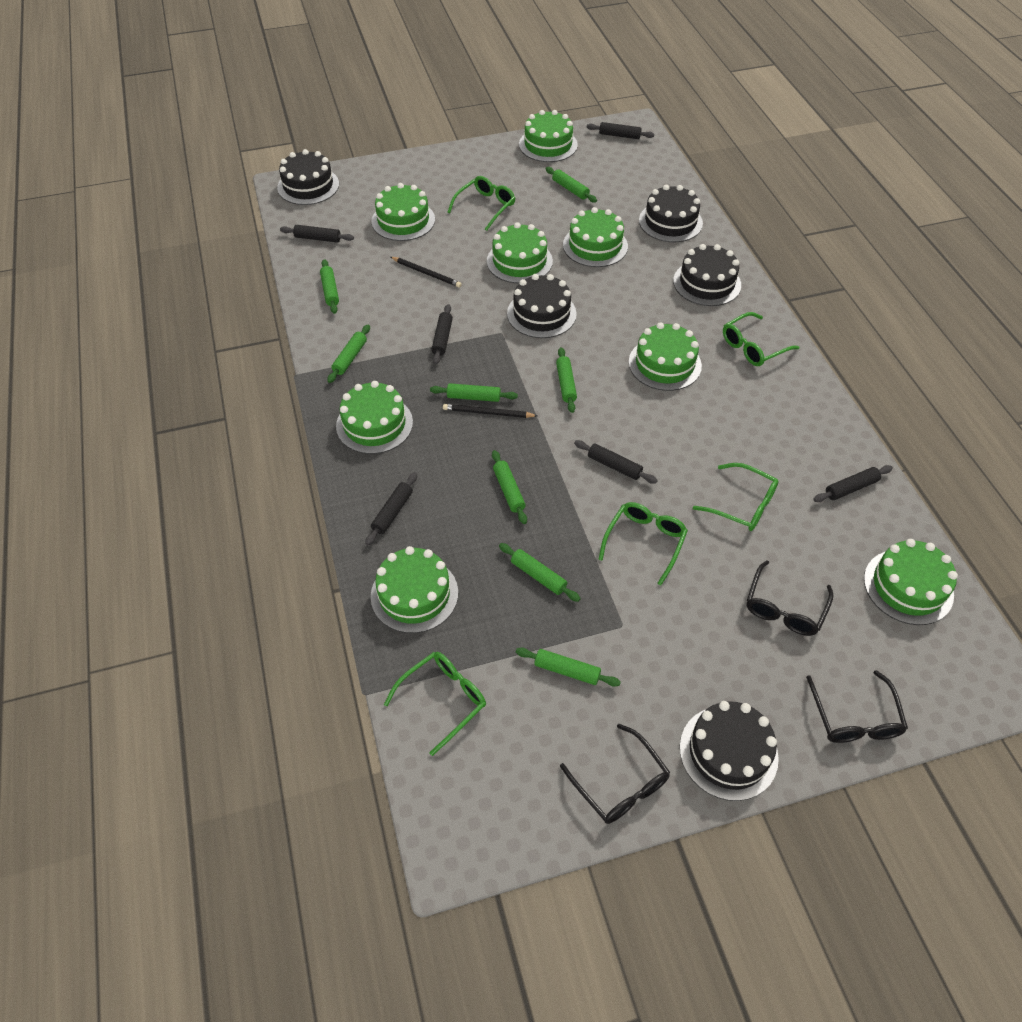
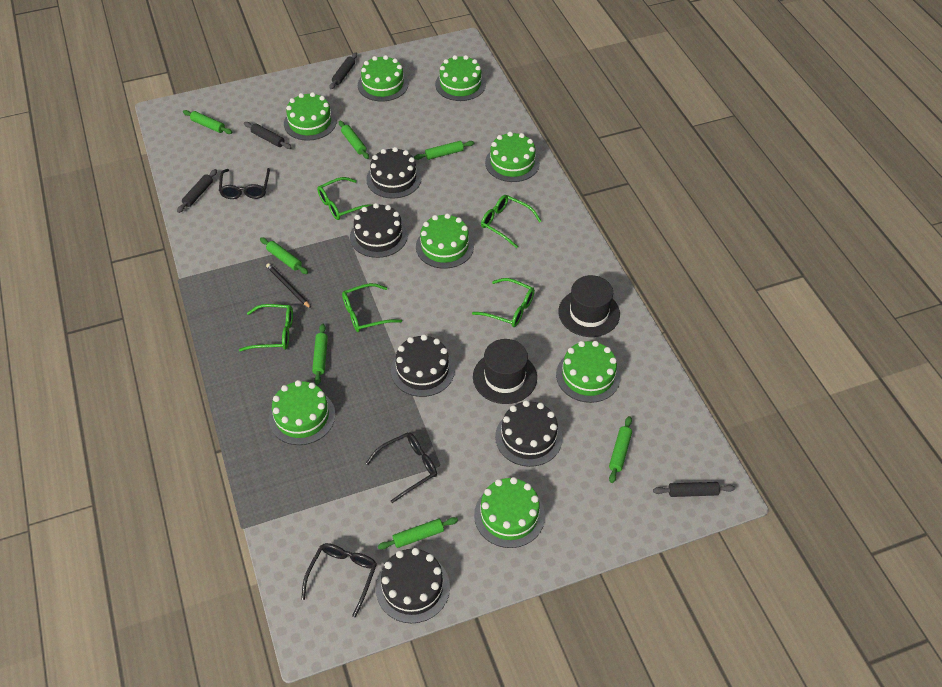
black hat: none = 0 -> [473,339,537,404] [558,275,620,337] = 2
black pencil: [391,257,462,287] [443,404,537,418] = 2 -> [266,263,311,308] = 1
black rolling pin: [280,225,354,243] [365,472,417,546] [432,304,453,365] [574,440,658,484] [587,122,654,139] [813,465,893,502] = 6 -> [177,169,217,213] [244,122,292,149] [329,53,357,89] [653,482,735,497] = 4
green rolling pin: [320,259,339,314] [327,324,370,383] [430,383,518,402] [492,450,527,524] [499,543,581,602] [516,648,621,687] [545,167,597,203] [556,347,577,413] = 8 -> [183,110,232,134] [260,237,308,274] [312,324,328,385] [339,121,369,159] [378,517,458,550] [414,141,474,160] [609,416,632,483] = 7

